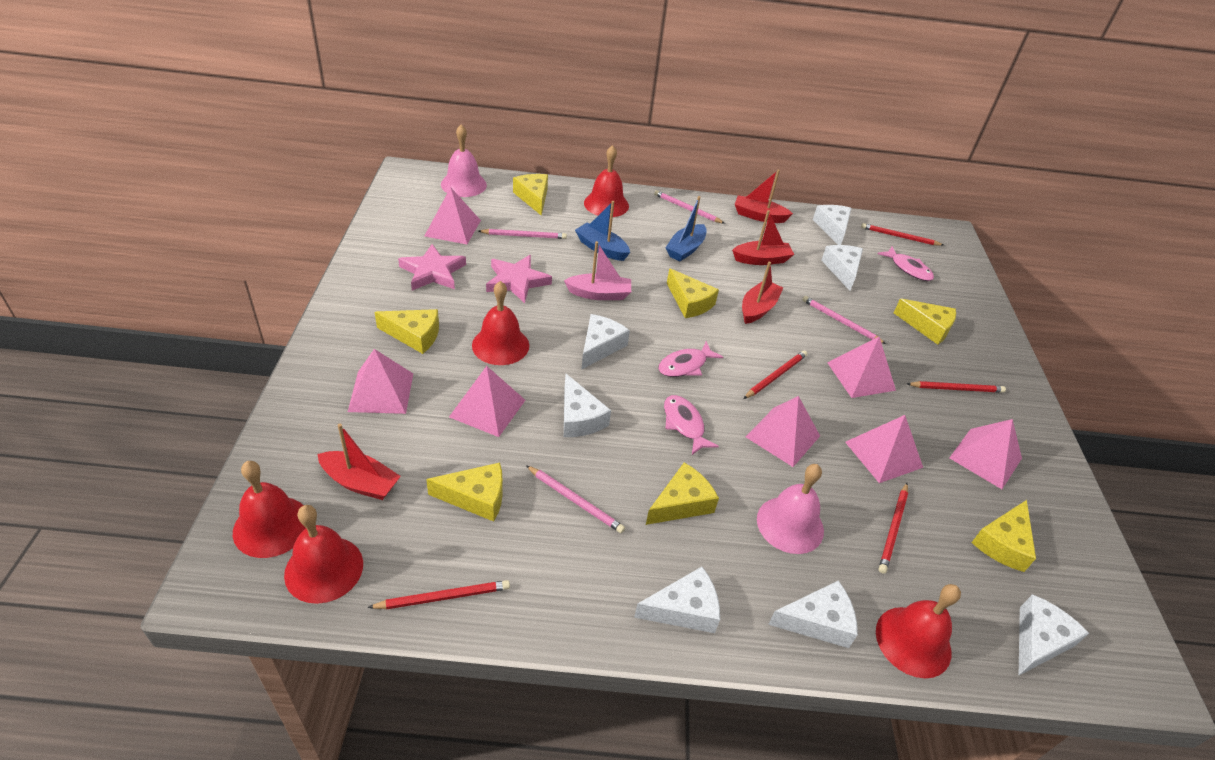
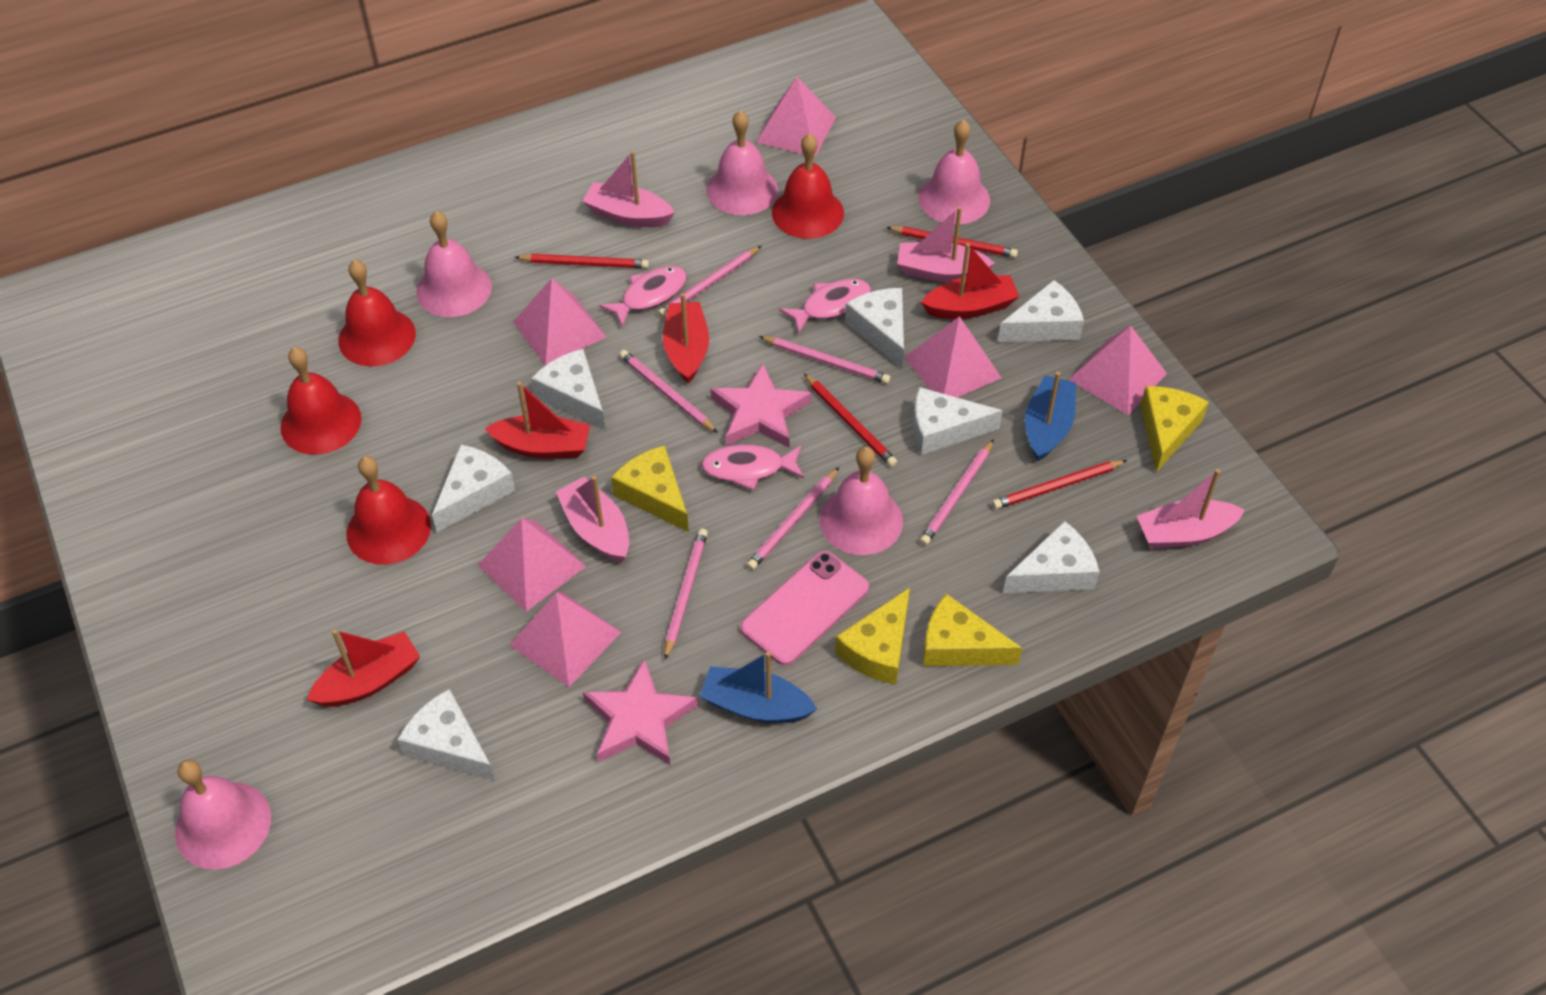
pink bell: [441,124,487,197] [757,464,824,554] = 2 -> [175,759,271,869] [416,211,492,317] [707,110,778,215] [820,446,903,555] [918,119,990,225] = 5
pink boat: [564,241,631,300] = 1 -> [556,476,629,562] [582,151,675,227] [897,207,995,282] [1137,469,1245,549] = 4
pink pencil: [478,229,567,239] [526,465,625,533] [654,190,725,224] [802,296,886,344] = 4 -> [619,350,718,433] [658,246,761,318] [664,529,708,660] [746,467,839,570] [759,336,890,384] [920,439,994,546] = 6
pink phone: none = 0 -> [740,551,869,666] = 1
pink pyramid: [348,349,413,414] [425,187,481,244] [449,366,525,437] [746,396,820,467] [827,337,896,398] [845,415,923,483] [949,419,1022,489] = 7 -> [478,518,586,612] [510,592,621,687] [513,278,606,366] [756,77,836,157] [905,316,1002,398] [1068,326,1167,415] = 6
red bell: [233,461,306,558] [284,505,363,604] [472,281,529,365] [584,145,629,217] [876,584,961,678] = 5 -> [281,347,361,455] [338,260,416,366] [347,456,431,565] [772,133,844,239] = 4
red pencil: [367,580,510,609] [743,350,807,399] [861,223,943,246] [879,483,908,574] [907,381,1006,393] = 5 -> [514,254,649,268] [804,373,897,467] [886,226,1018,258] [992,460,1127,509] = 4
yellow cheese: [375,309,439,354] [426,463,503,522] [513,174,548,216] [646,462,719,525] [667,268,719,318] [894,299,956,345] [971,500,1036,572] = 7 -> [611,445,689,532] [835,588,910,685] [923,593,1022,666] [1141,386,1209,473] = 4

